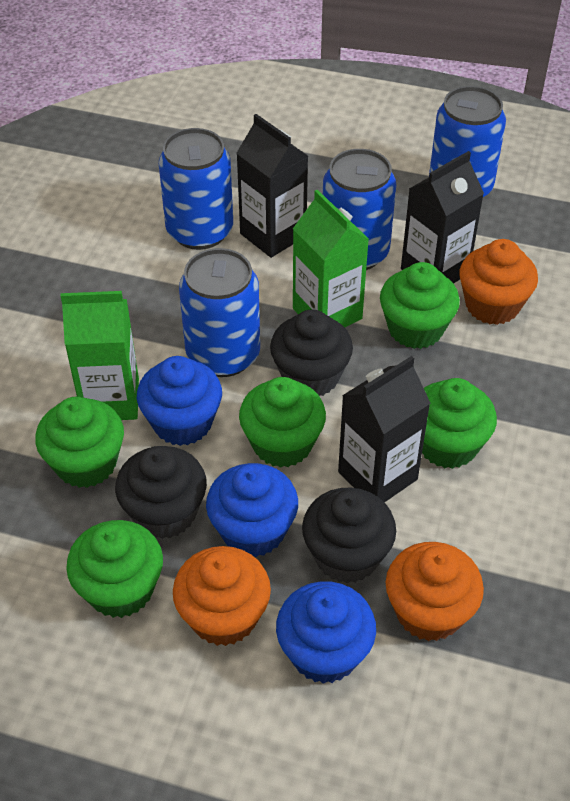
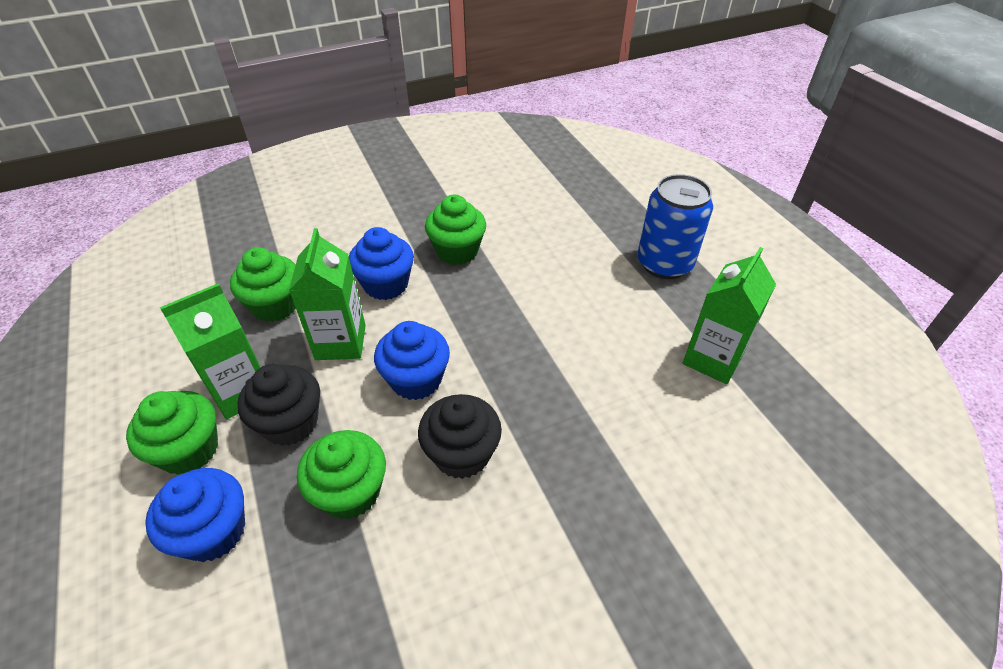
black carton: [236,114,308,258] [338,356,430,502] [401,151,484,284] = 3 -> none = 0
black cupcake: [115,446,207,539] [270,309,353,396] [302,488,396,583] = 3 -> [237,364,320,446] [418,394,502,479] = 2
blue can: [159,128,233,250] [179,248,260,377] [323,149,396,270] [429,86,506,197] = 4 -> [638,174,713,279] = 1
green carton: [60,291,139,420] [293,189,369,328] = 2 -> [160,283,261,419] [289,228,366,360] [683,247,776,384] = 3
green cupcake: [35,397,124,488] [66,520,163,618] [239,377,326,468] [380,262,460,349] [422,378,497,469] = 5 -> [126,391,218,475] [230,247,296,322] [297,430,386,519] [425,195,486,265] = 4
orange cupcake: [173,546,271,646] [386,542,484,641] [460,239,538,325] = 3 -> none = 0

